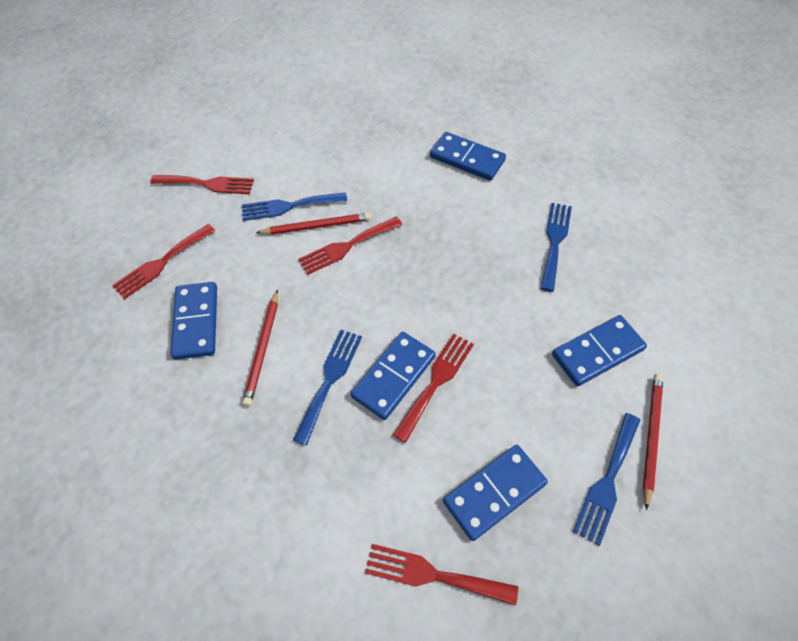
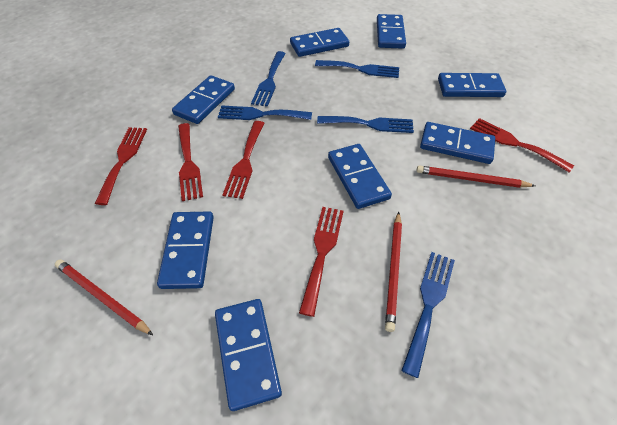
blue domino: [170,282,217,360] [351,332,436,420] [430,132,506,181] [443,445,548,541] [552,315,647,386] = 5 -> [157,212,214,289] [172,75,235,124] [215,299,282,411] [290,28,349,57] [328,144,392,209] [377,14,406,49] [420,122,495,164] [438,73,506,97] = 8
blue fork: [242,192,347,221] [293,330,362,445] [540,203,572,292] [573,413,640,546] = 4 -> [218,105,312,120] [251,51,286,107] [315,60,399,78] [317,116,414,133] [401,252,455,378] = 5

